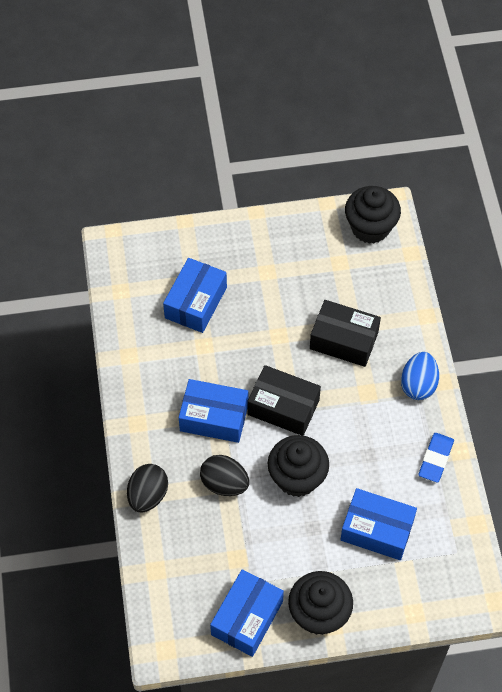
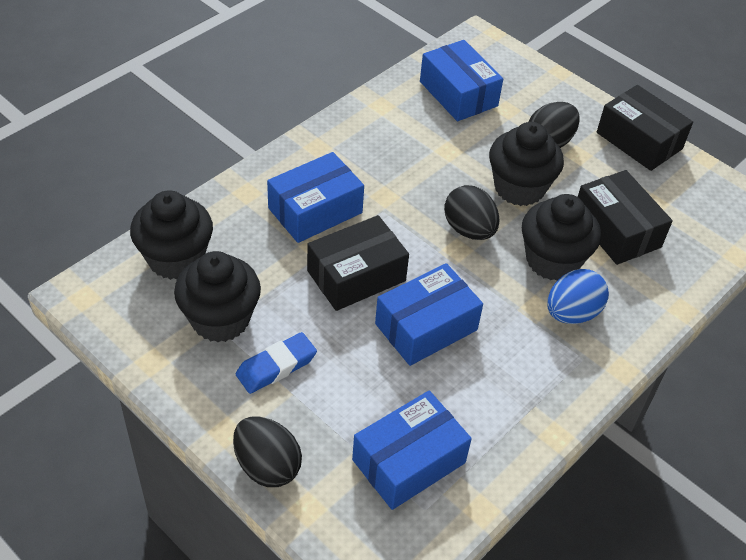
black box: [247,365,321,436] [310,300,381,367] = 2 -> [307,215,409,311] [578,170,673,265] [597,85,693,171] = 3
black cupcake: [267,435,329,497] [288,571,353,635] [345,186,401,244] = 3 -> [130,190,213,280] [174,251,261,342] [489,122,564,206] [522,194,601,281] = 4
black egg: [127,464,168,512] [200,455,249,496] = 2 -> [233,416,302,487] [444,185,500,240] [529,102,580,148] = 3

